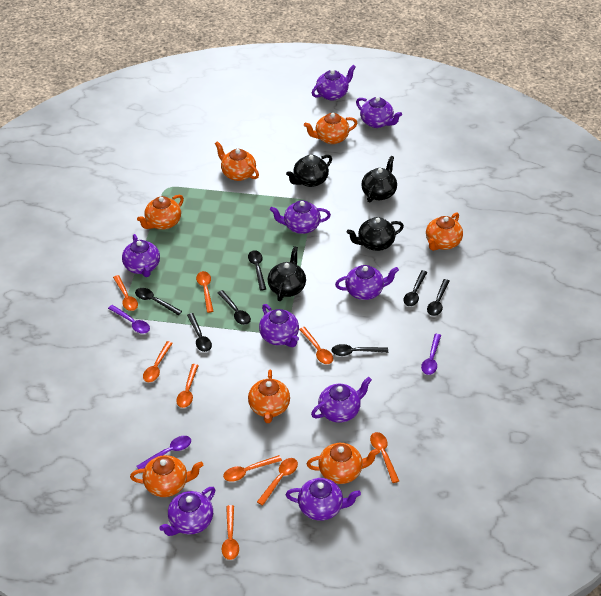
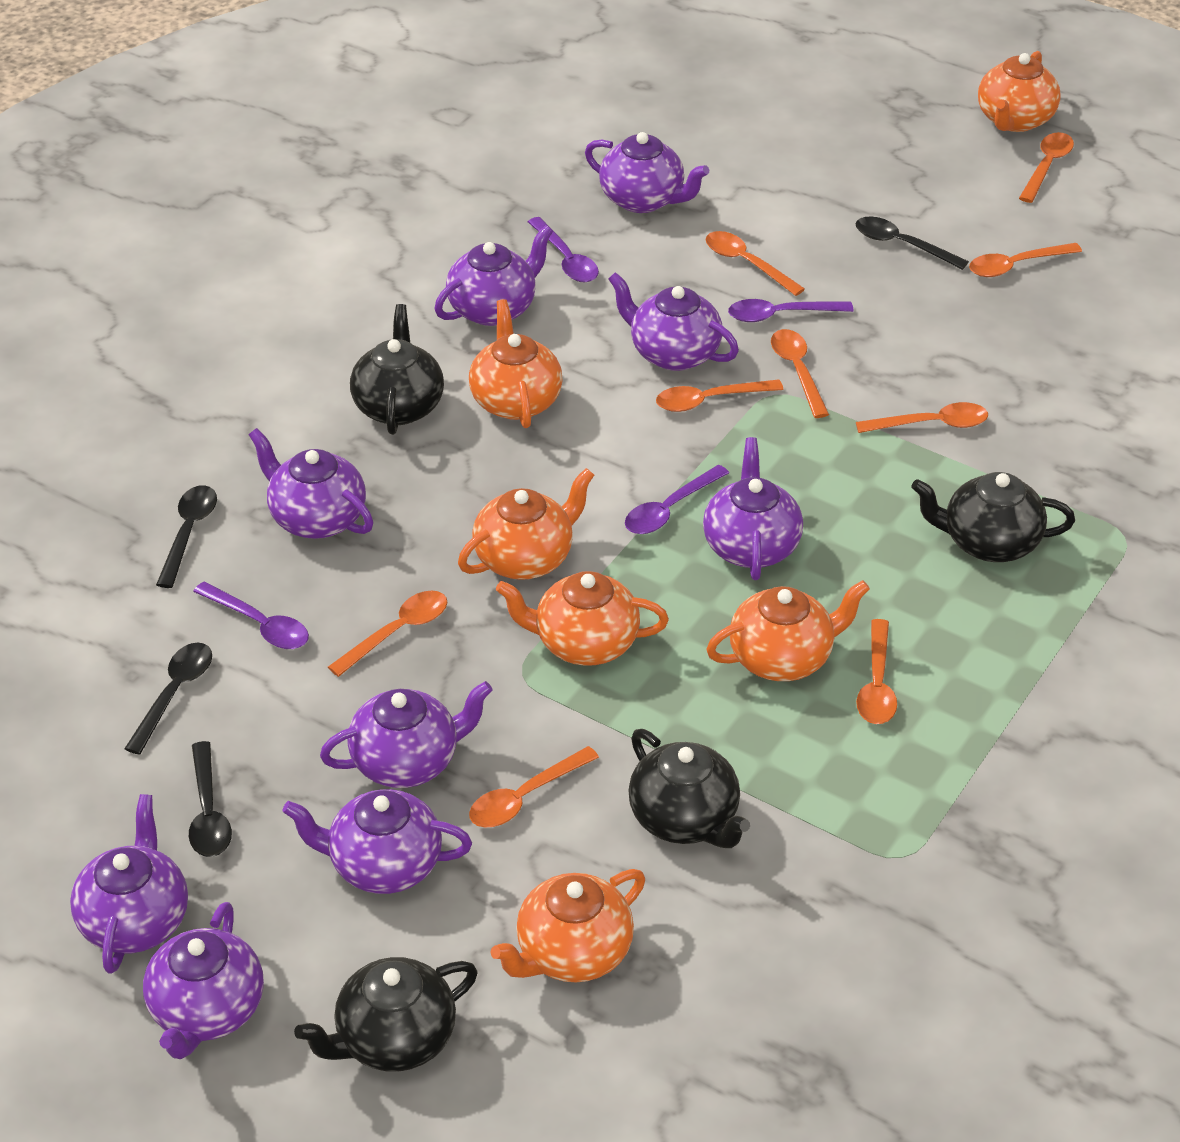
black spoon: [135,288,182,315] [187,313,212,352] [218,290,251,325] [248,250,266,290] [331,344,388,356] [403,270,427,306] [427,279,450,316] = 7 -> [124,643,212,755] [156,485,217,588] [189,741,232,857] [855,217,969,270] = 4
orange teapot: [130,455,203,497] [137,195,184,230] [215,141,259,181] [248,369,290,423] [304,113,357,144] [307,443,380,484] [426,212,463,251] = 7 -> [458,468,594,580] [469,299,563,428] [490,869,645,982] [496,571,669,666] [706,580,870,681] [978,51,1061,132] = 6
purple spoon: [108,305,150,334] [136,436,191,469] [421,334,441,375] = 3 -> [193,582,309,649] [528,217,599,282] [625,465,729,534] [728,299,853,322] = 4

